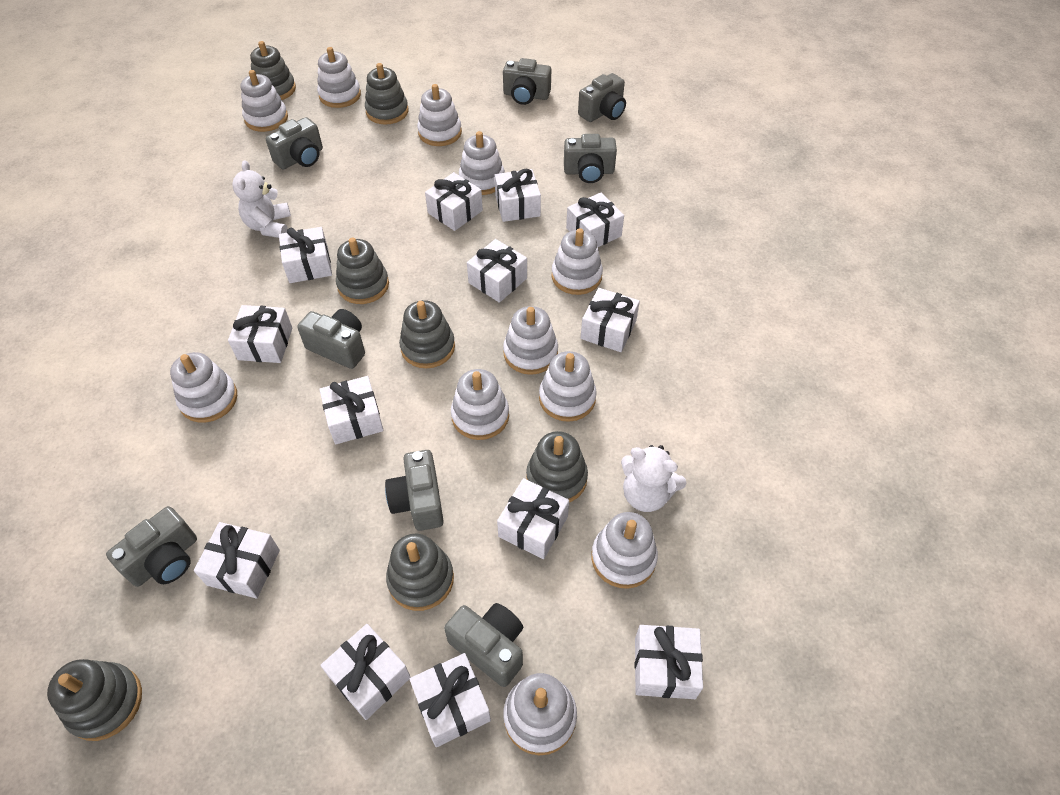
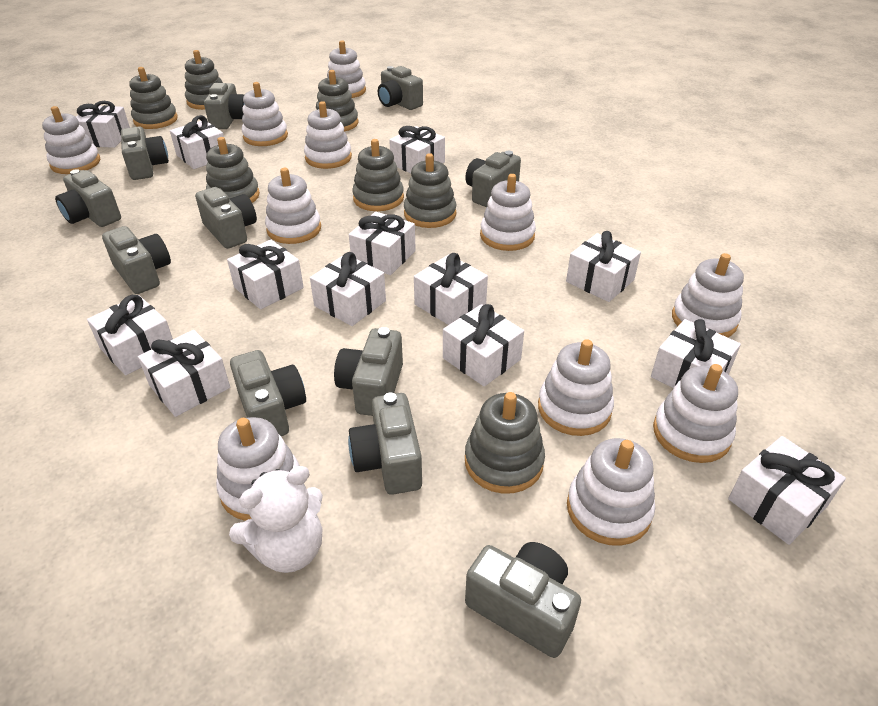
grey camera: [106,506,197,587] [266,117,323,169] [297,309,365,369] [385,450,444,531] [444,603,523,687] [503,58,551,105] [564,134,617,183] [578,73,626,122] = 8 -> [55,169,121,227] [102,226,171,294] [121,126,169,180] [195,187,257,249] [204,83,245,129] [230,350,306,436] [334,327,403,416] [348,392,422,495] [378,66,423,110] [465,151,521,207] [465,542,581,658] = 11
white teddy bear: [232,160,291,238] [621,445,686,512] = 2 -> [229,466,323,573] = 1

